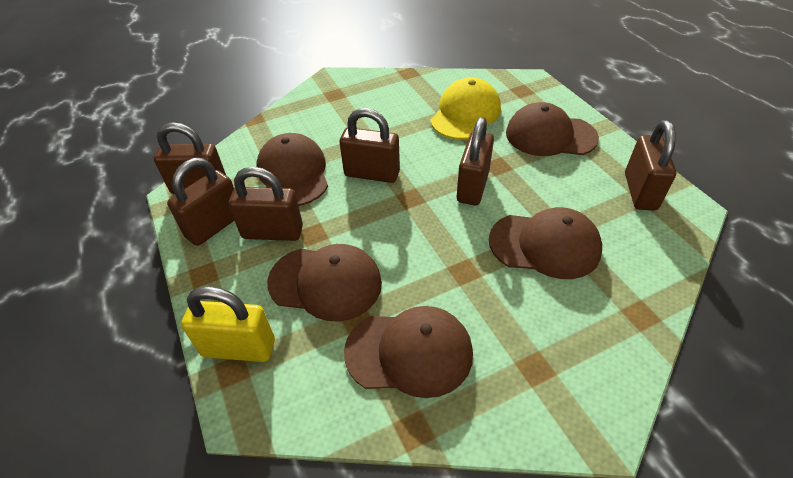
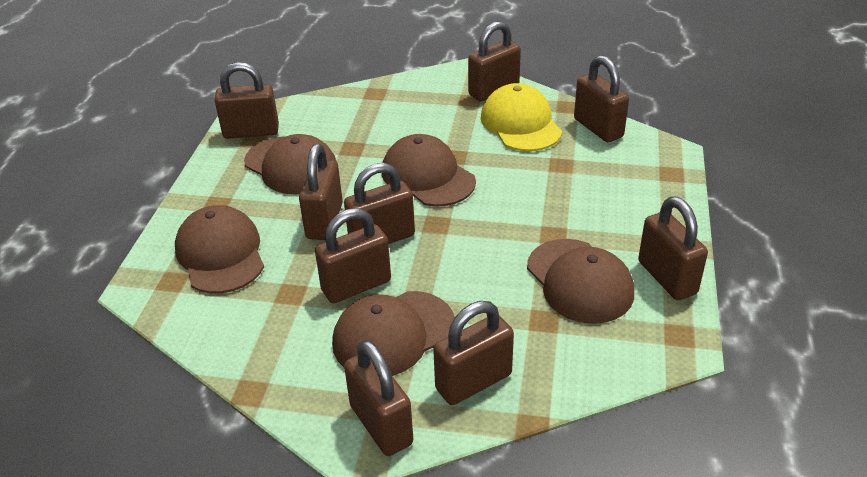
brown padlock: [154,123,226,194] [167,158,235,246] [229,167,303,241] [339,108,400,183] [457,117,494,205] [625,120,676,210] = 6 -> [214,62,279,139] [299,144,343,240] [315,208,391,303] [344,163,415,244] [344,340,413,456] [433,301,514,405] [468,21,521,101] [574,55,629,142] [638,196,708,300] = 9
yellow padlock: [181,286,275,362] = 1 -> none = 0

